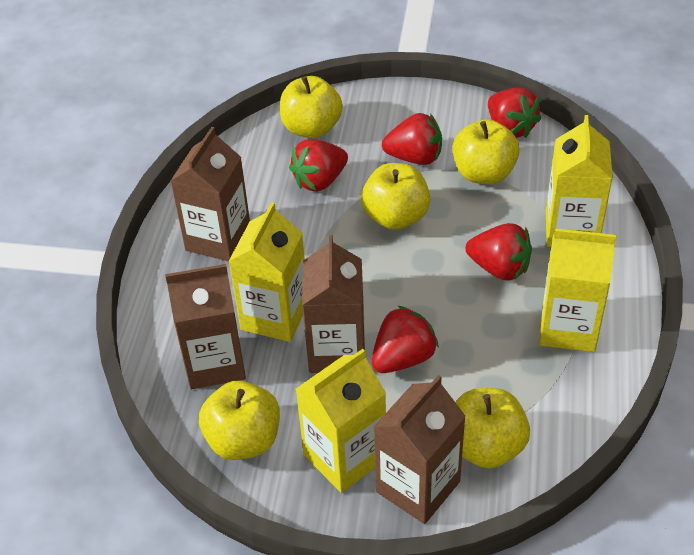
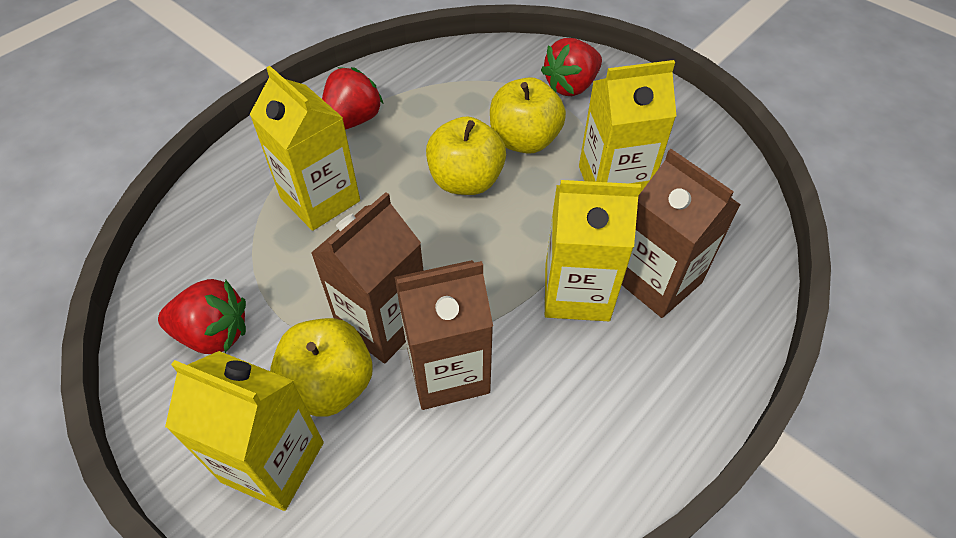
brown carton: [165,264,246,389] [171,127,250,261] [302,235,365,373] [374,375,466,524] = 4 -> [311,192,423,363] [395,260,493,410] [622,149,741,318] = 3
red strawberry: [289,139,348,192] [372,306,439,373] [382,113,442,165] [465,223,532,280] [488,88,541,138] = 5 -> [158,279,246,354] [322,67,383,130] [541,38,602,96] = 3
yellow apple: [199,381,280,460] [280,76,343,138] [361,163,430,230] [453,119,520,184] [455,388,530,468] = 5 -> [270,318,373,417] [426,116,506,195] [490,77,566,154] = 3

